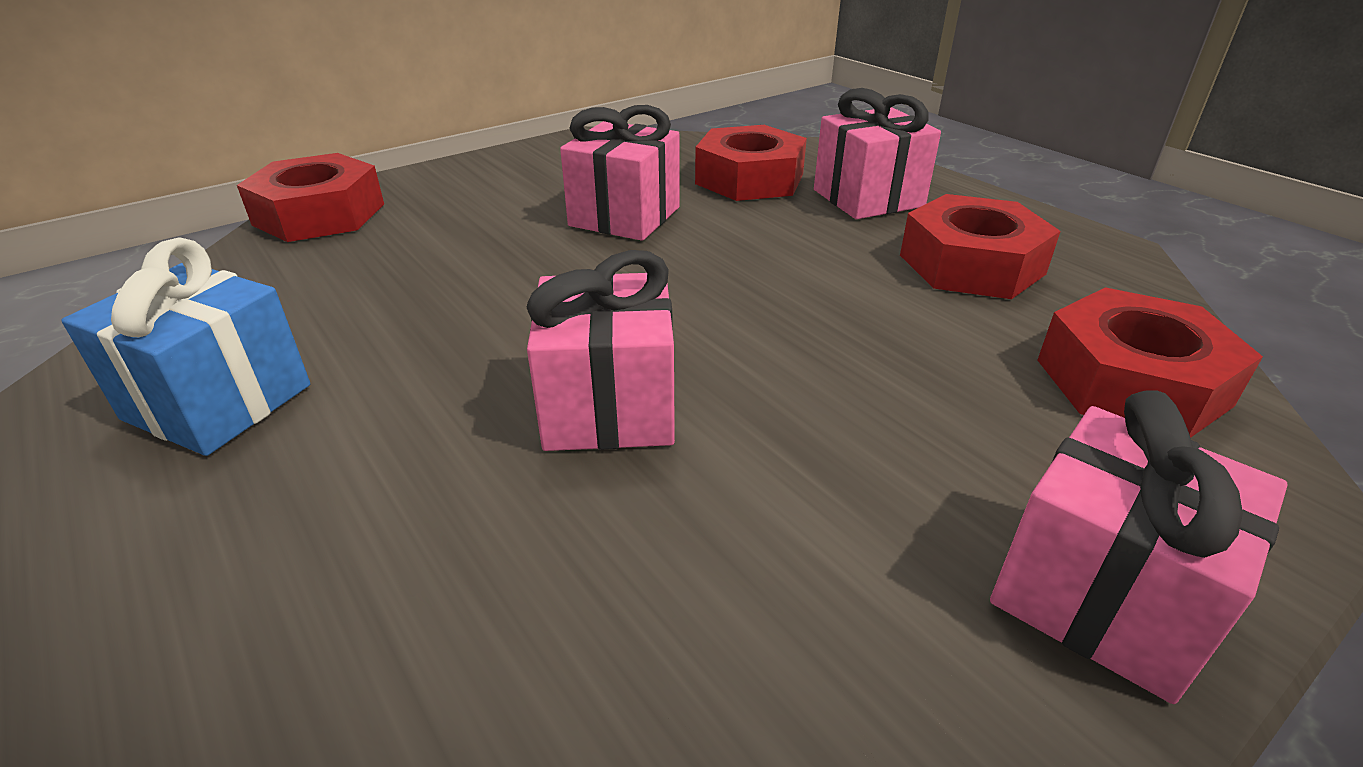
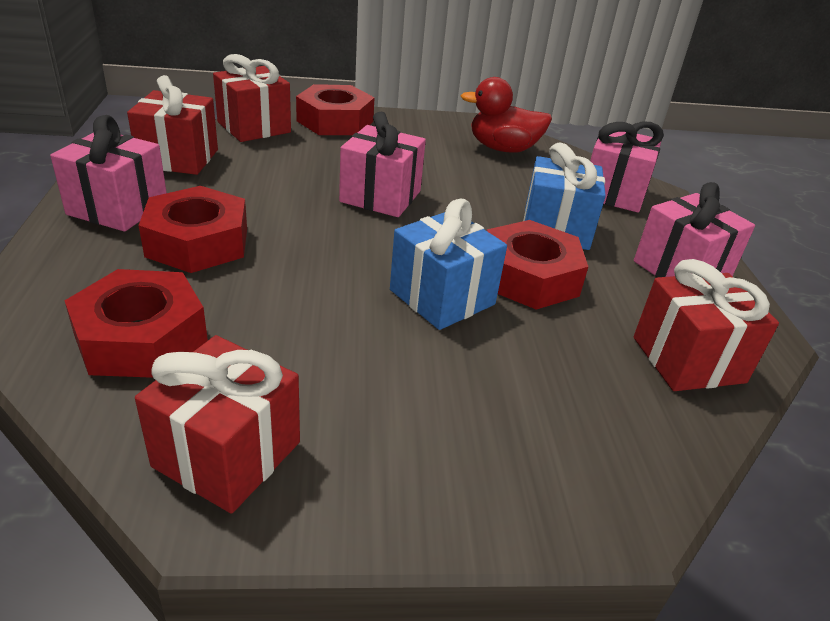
blue gift: [61,237,310,456] = 1 -> [390,199,507,330] [523,143,606,250] = 2
red duck: none = 0 -> [461,77,552,153] = 1
red gift: none = 0 -> [127,75,218,175] [135,335,300,513] [213,54,291,142] [633,259,779,391] = 4

